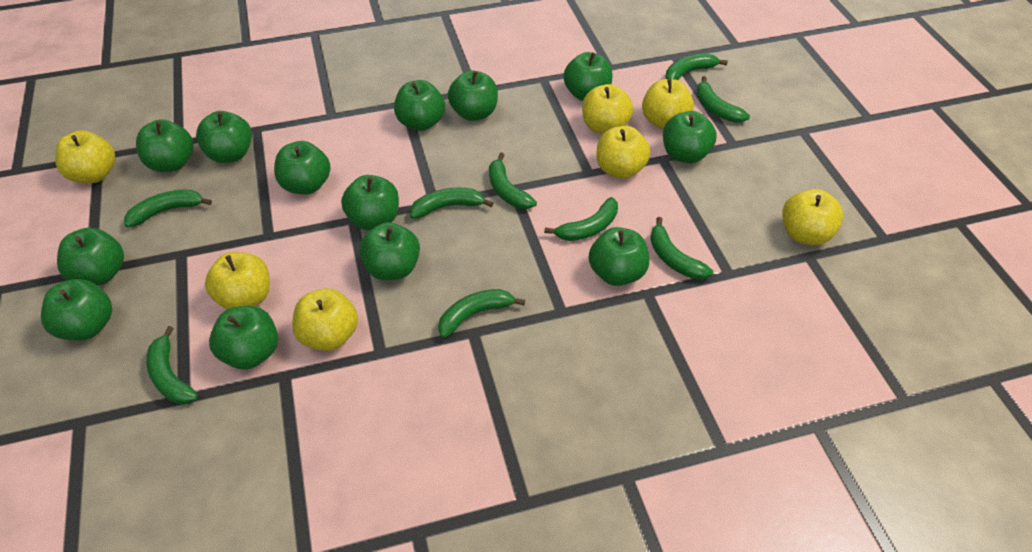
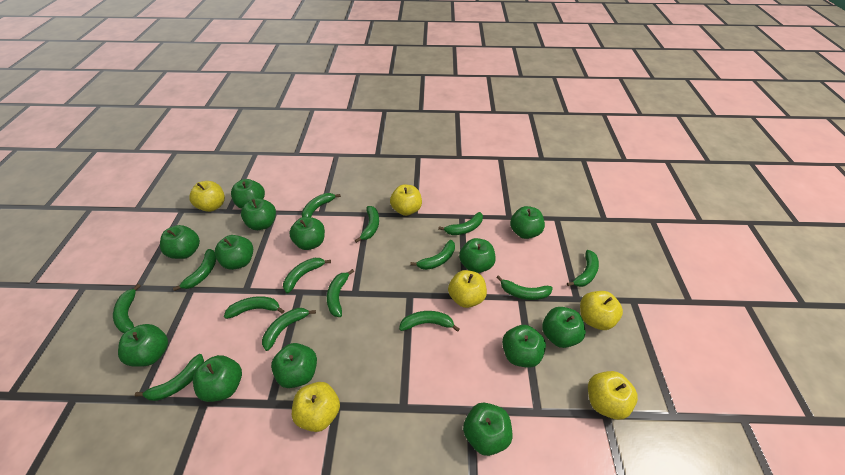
green banana: [124,190,212,228] [146,326,198,404] [410,188,493,219] [438,289,525,338] [489,153,537,209] [544,197,618,241] [650,217,713,279] [665,53,728,80] [696,76,750,123] = 9 -> [113,284,141,333] [135,354,204,401] [173,249,216,291] [224,296,284,319] [262,308,316,351] [283,258,331,293] [302,193,341,217] [327,269,354,317] [355,206,379,243] [399,311,460,332] [410,240,455,270] [438,212,483,235] [496,275,553,300] [567,250,599,287] = 14
yellow apple: [55,130,115,183] [205,252,270,310] [292,288,358,351] [582,84,633,134] [596,126,651,179] [642,79,694,129] [782,189,844,245] = 7 -> [190,181,225,212] [292,382,340,432] [390,185,422,216] [448,270,487,308] [580,291,623,330] [588,371,638,420] = 6

